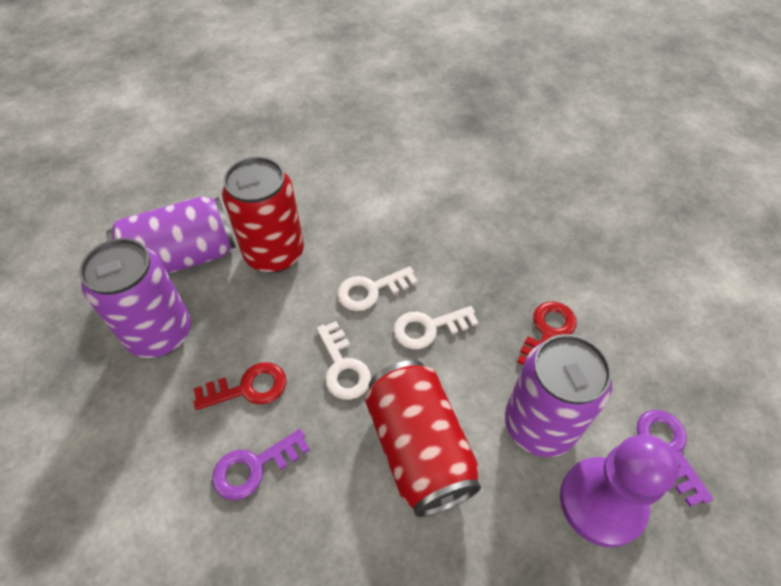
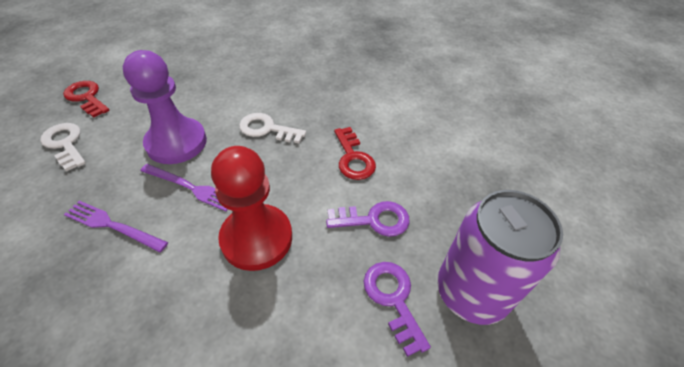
purple can: [79,238,191,358] [106,196,236,274] [505,334,612,457] = 3 -> [437,190,563,325] = 1
purple fork: none = 0 -> [64,201,168,252] [140,164,228,211] = 2
red can: [222,156,304,273] [365,360,481,517] = 2 -> none = 0
red pawn: none = 0 -> [211,146,292,271] = 1
white key: [316,321,371,400] [337,266,418,311] [393,306,479,349] = 3 -> [40,123,86,171] [239,113,306,143] = 2

